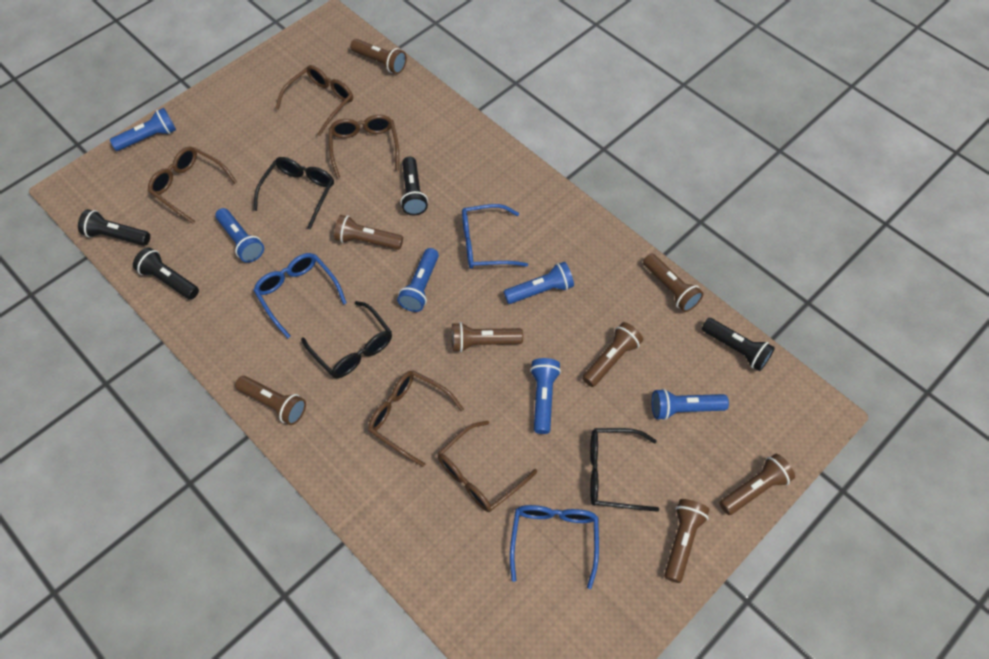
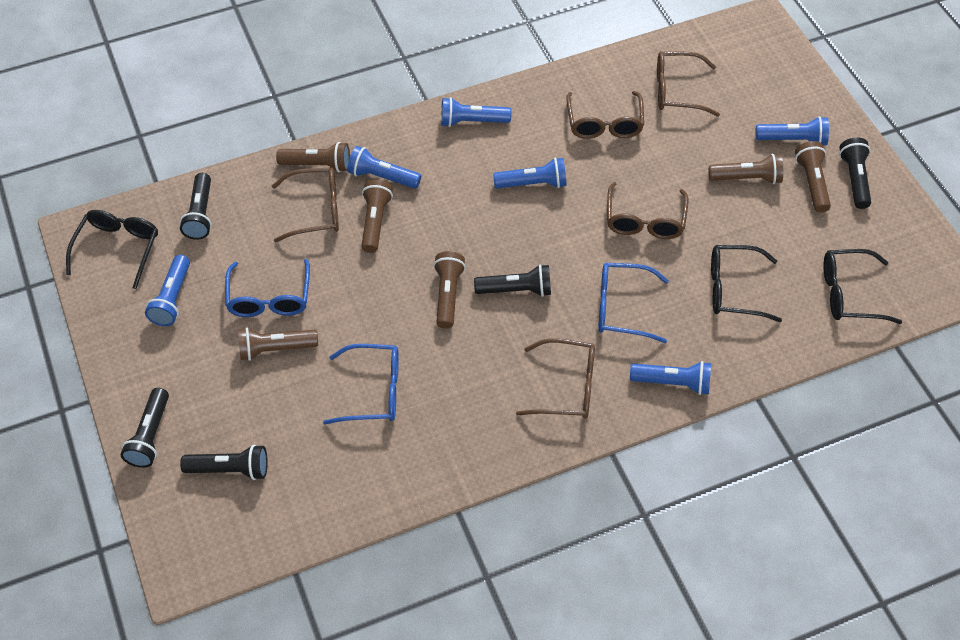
black flashlight: [78,209,150,246] [133,247,199,300] [400,157,428,215] [702,318,775,371] = 4 -> [120,388,169,468] [180,173,212,240] [180,445,268,480] [474,264,551,297] [839,138,871,209] = 5
brown flashlight: [235,376,306,425] [334,215,403,250] [350,39,407,74] [452,322,523,352] [582,322,643,387] [643,254,704,312] [664,499,710,583] [719,454,795,515] = 8 -> [238,327,318,361] [276,142,350,172] [361,179,393,253] [433,251,466,329] [709,154,783,184] [795,141,831,213] = 6

